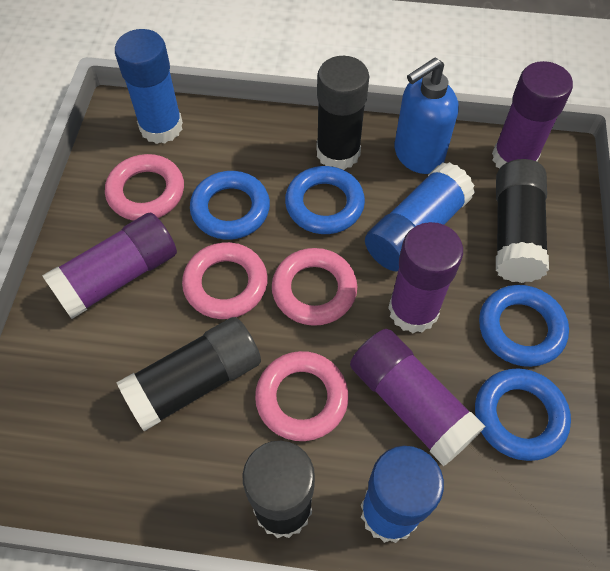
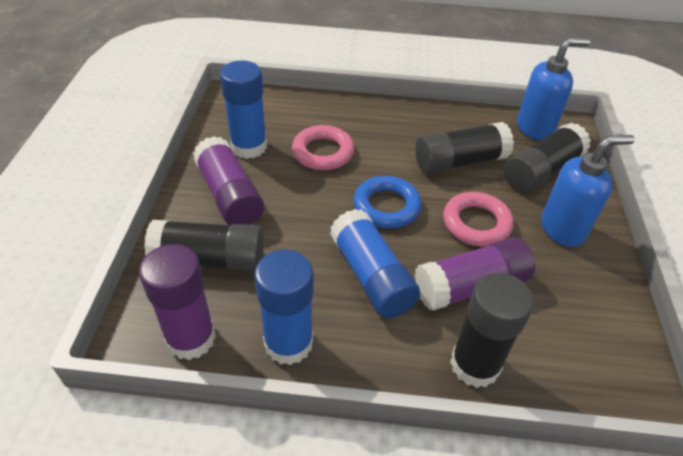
blue ring: [190,171,270,240] [285,166,365,234] [475,368,571,461] [479,285,569,367] = 4 -> [353,176,422,228] = 1
blue soap dispenser: [394,58,459,174] = 1 -> [517,38,590,140] [541,135,635,247] = 2
pink ring: [105,154,184,221] [182,242,268,319] [255,351,348,441] [272,248,357,326] = 4 -> [292,125,354,170] [443,192,513,247] = 2
purple glue stick: [42,212,177,319] [350,329,485,466] [388,222,463,333] [492,61,573,168] = 4 -> [139,244,216,360] [193,136,264,225] [415,237,535,311] = 3

